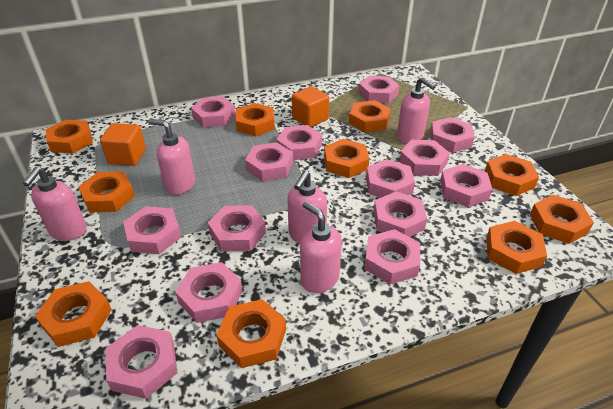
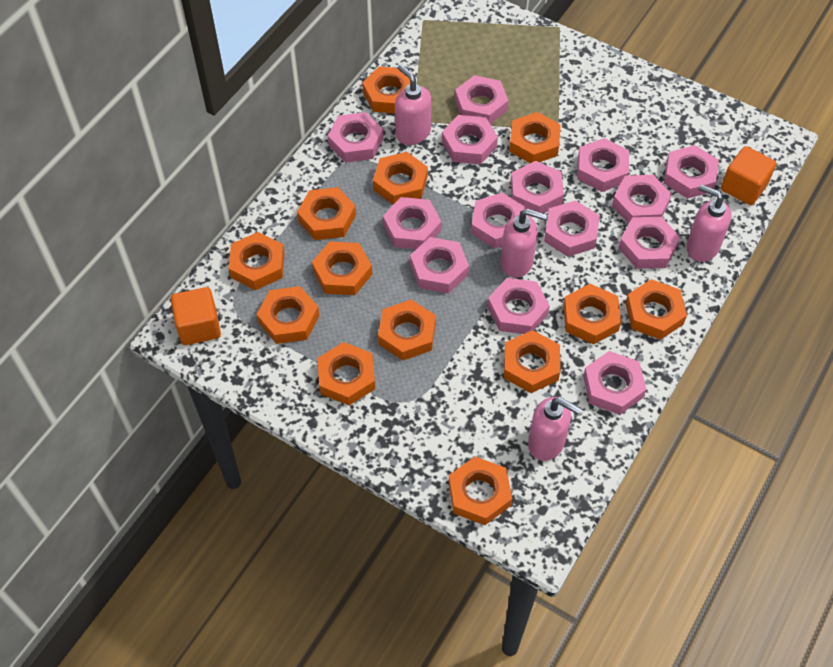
orange nut: [35,281,112,347] [45,120,93,153] [78,171,135,213] [216,299,286,368] [235,103,275,136] [324,139,369,178] [349,100,391,132] [485,154,539,196] [486,221,547,274] [530,195,594,244] = 10 -> [229,232,284,290] [257,286,319,344] [297,187,356,240] [312,242,372,295] [317,342,375,405] [362,66,410,114] [373,152,428,205] [378,299,436,361] [449,457,512,525] [504,330,560,393] [509,112,561,163] [563,284,621,345] [626,279,687,340] = 13
pink soap dispenser: [23,167,87,241] [148,119,195,195] [287,171,327,244] [300,201,342,293] [397,77,436,144] = 5 -> [395,65,431,145] [501,209,547,278] [528,397,581,461] [686,184,732,262] = 4

